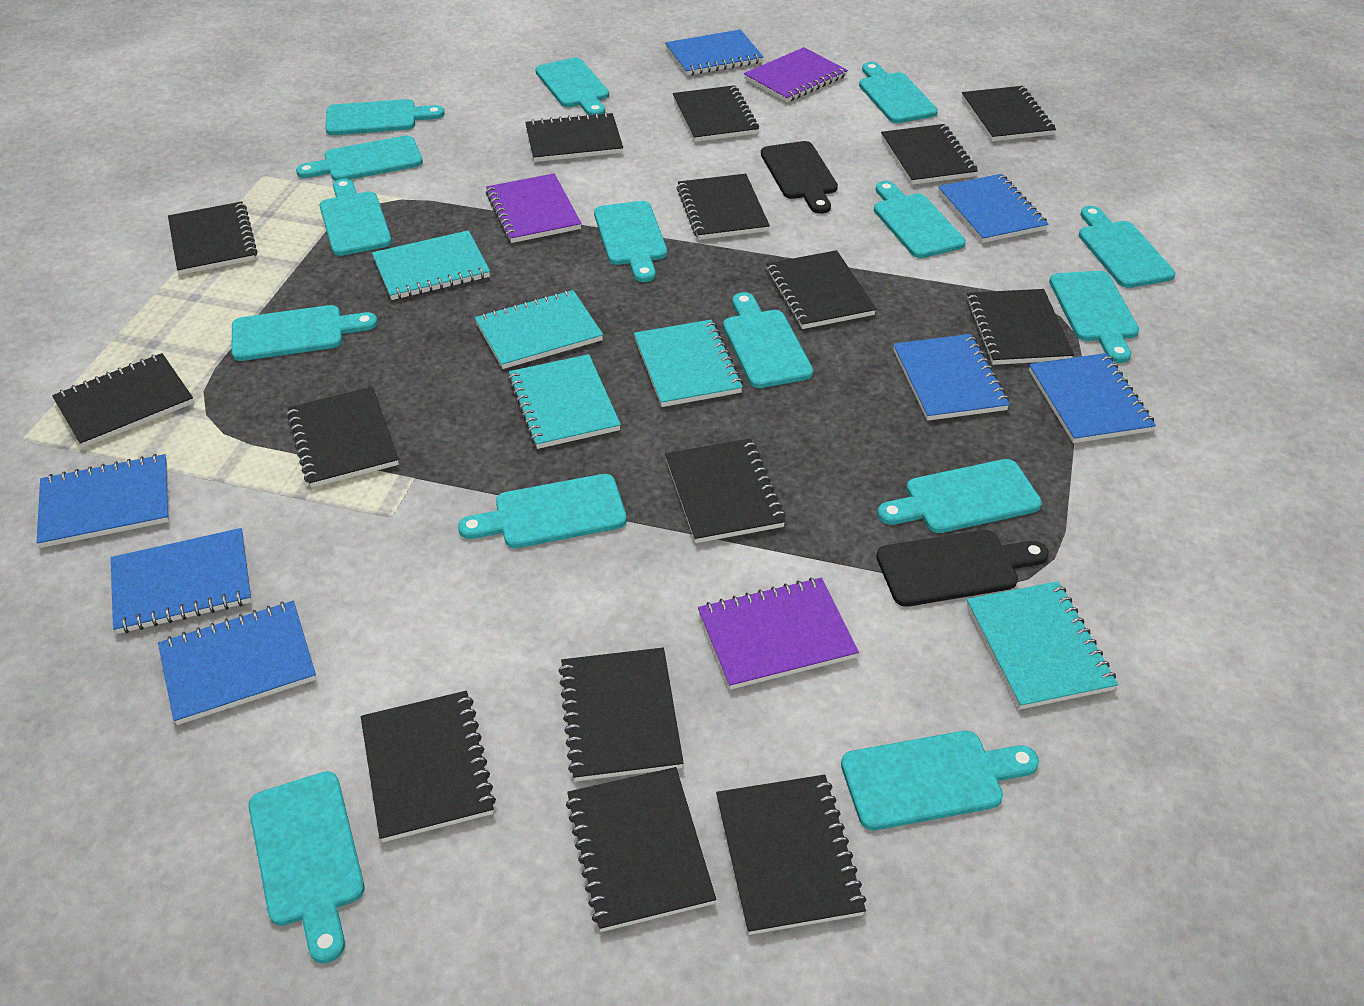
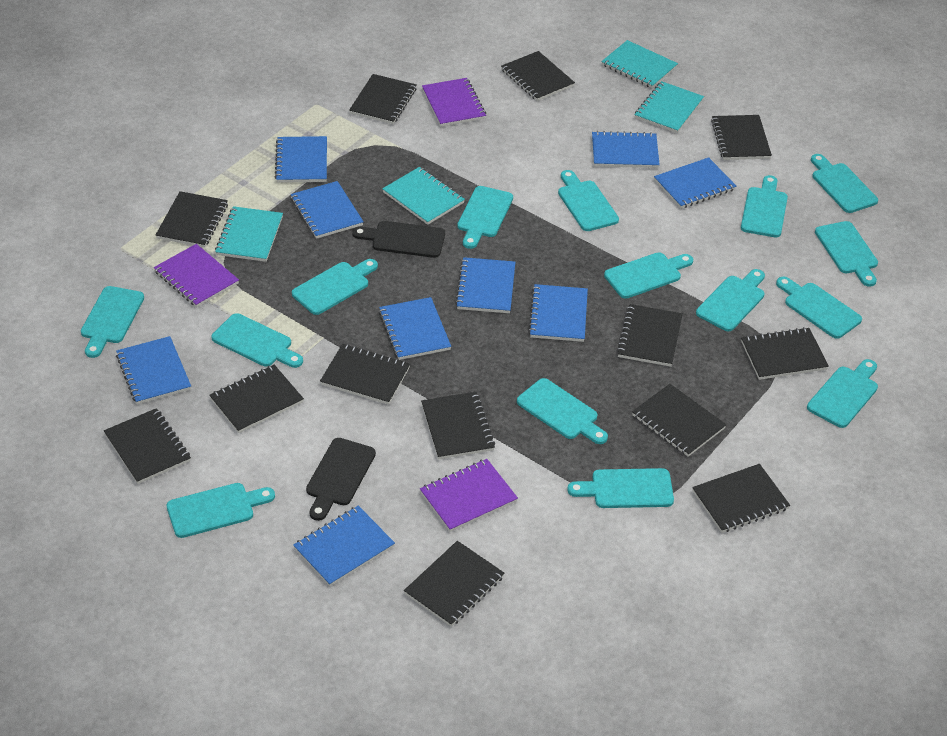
black notebook: [52,353,194,448] [168,201,257,275] [286,387,399,488] [361,691,496,842] [525,112,623,162] [559,648,684,781] [566,767,716,932] [665,438,786,543] [673,85,759,142] [677,174,770,240] [716,775,866,935] [766,250,876,329] [881,124,978,185] [962,86,1056,141] [966,289,1074,365] = 15 -> [104,408,191,484] [156,191,228,248] [209,365,304,433] [320,344,410,405] [349,74,417,124] [404,541,504,627] [421,392,495,459] [501,51,575,101] [616,304,683,367] [632,384,726,457] [692,464,790,533] [711,115,772,160] [741,327,829,380] = 13
blue notebook: [37,454,169,548] [111,528,252,634] [158,601,316,725] [665,29,763,76] [893,334,1010,421] [938,174,1049,243] [1029,353,1156,443] = 7 -> [116,336,191,404] [275,136,327,183] [291,181,364,239] [293,506,395,586] [379,297,451,360] [455,257,515,313] [528,284,588,342] [592,131,660,168] [654,157,736,209] = 9
turquoise notebook: [372,230,490,300] [475,290,603,369] [508,354,621,449] [634,320,743,407] [967,581,1118,709] = 5 -> [215,206,283,262] [382,167,465,225] [601,40,678,88] [635,81,704,133] = 4

